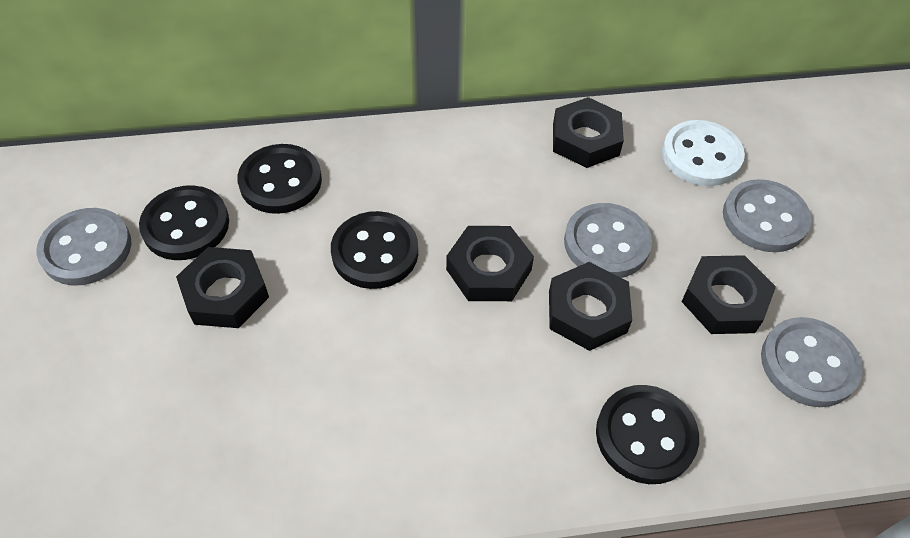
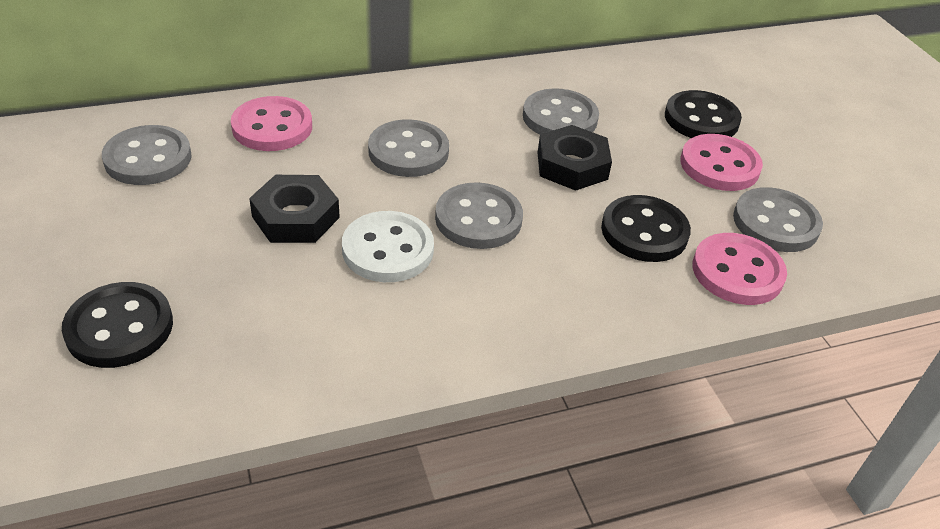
black button: [139,186,229,260] [237,144,322,214] [331,211,418,289] [596,385,699,484] = 4 -> [62,282,173,368] [601,195,691,262] [665,90,742,138] = 3
black nut: [176,247,269,328] [446,226,534,301] [549,262,632,351] [553,97,624,168] [682,255,776,334] = 5 -> [249,175,340,243] [537,125,612,191] = 2
grey button: [36,208,131,286] [564,203,652,278] [723,179,812,252] [761,317,863,407] = 4 -> [102,125,192,185] [368,119,449,177] [435,182,523,249] [523,88,599,135] [733,187,823,252] = 5
pink button: none = 0 -> [231,96,312,151] [680,134,763,191] [692,233,787,305] = 3

